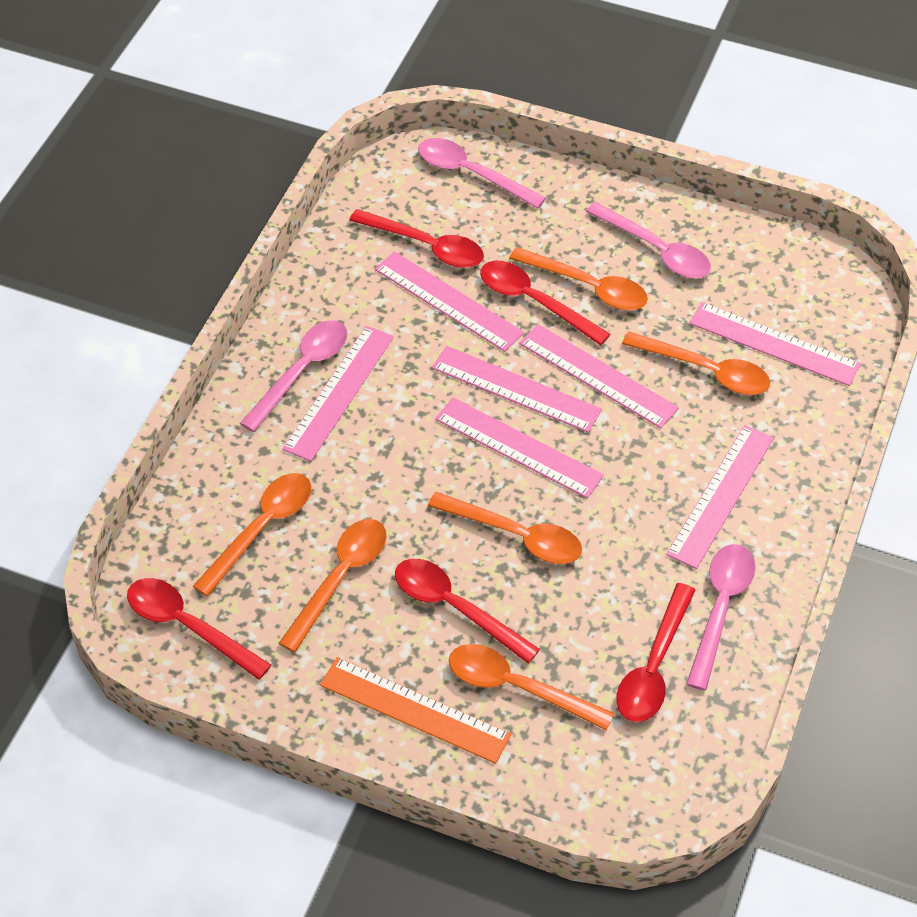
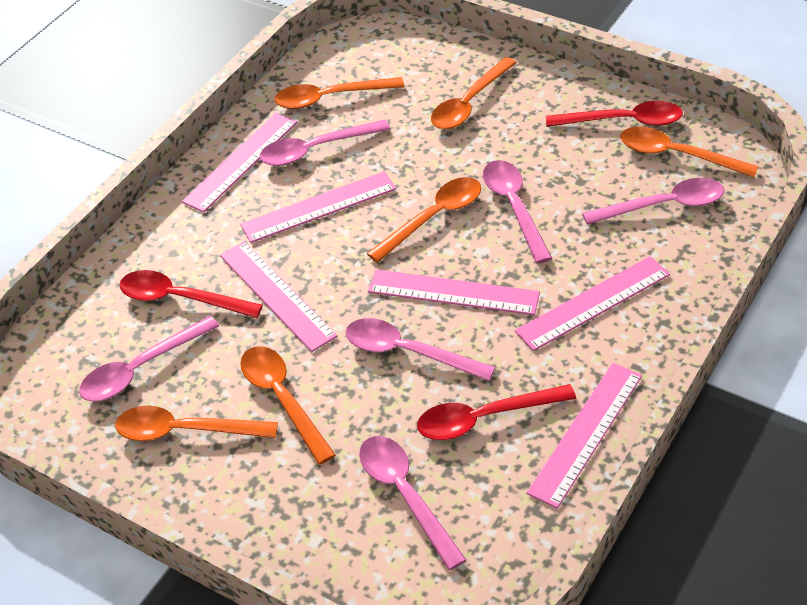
orange ruler: [320,657,511,764] = 1 -> none = 0
pink ruler: [282,326,394,461] [375,251,524,352] [432,346,602,433] [435,397,604,498] [519,324,679,428] [666,425,774,569] [689,302,861,386] = 7 -> [182,113,297,213] [220,241,338,352] [240,171,396,243] [368,269,540,315] [515,256,670,351] [526,363,642,509] = 6
pink spoon: [240,320,347,432] [418,138,546,209] [586,202,711,278] [686,544,756,691] = 4 -> [79,316,219,402] [260,120,390,166] [345,318,495,381] [359,436,466,570] [483,160,552,263] [582,178,724,225] = 6
red spoon: [127,578,271,680] [349,209,484,268] [395,559,540,663] [480,261,610,345] [617,583,696,722] = 5 -> [119,270,263,318] [417,384,576,440] [546,101,683,127] = 3

